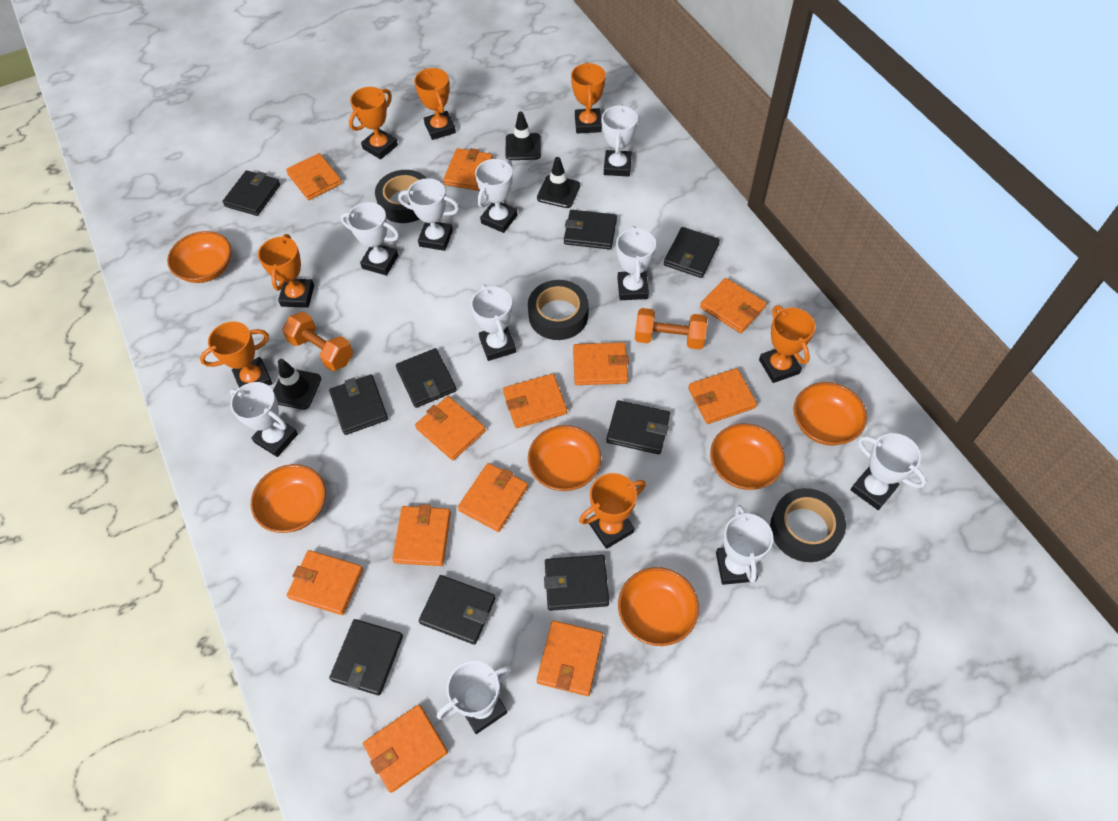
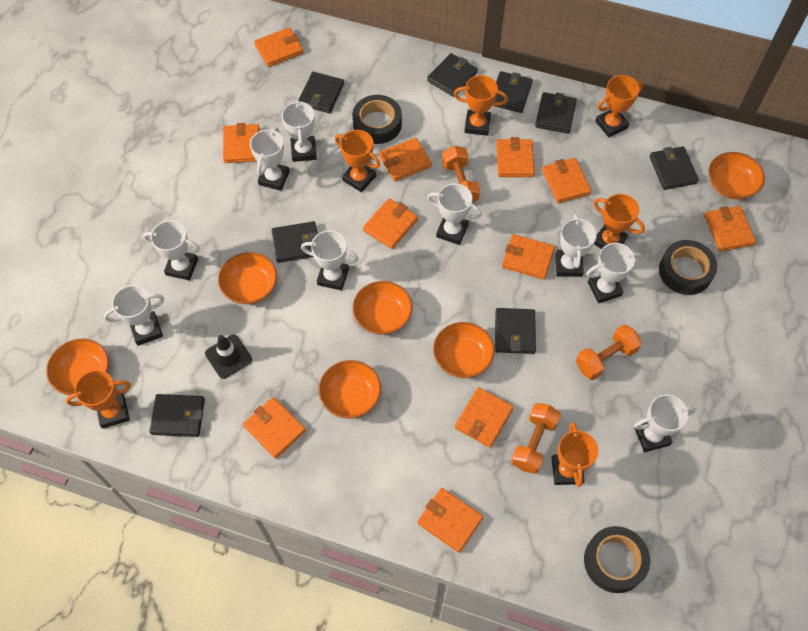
black traffic cone: [273,359,321,410] [505,112,541,160] [537,157,580,208] = 3 -> [205,335,252,379] = 1
black wallet: [222,170,281,216] [329,375,388,435] [329,619,403,695] [396,348,457,408] [419,575,495,645] [544,555,609,611] [564,210,617,249] [606,400,670,454] [664,227,720,278] = 9 -> [149,394,205,437] [272,221,319,263] [299,72,344,113] [427,53,478,97] [494,71,533,113] [495,308,536,354] [535,92,577,134] [649,147,699,190] = 8
orange dumbbell: [282,312,353,371] [635,308,707,350] = 2 -> [442,146,480,203] [511,403,561,474] [576,324,642,380] = 3
orange trophy: [200,321,273,388] [258,234,314,308] [349,87,398,159] [414,68,456,140] [571,62,606,134] [579,473,646,549] [759,305,815,383] = 7 -> [66,370,131,429] [335,130,380,192] [454,75,508,136] [552,422,598,487] [594,194,645,249] [595,75,643,137] = 6
orange wallet: [286,153,342,200] [287,550,363,615] [363,705,448,793] [392,504,451,566] [415,396,486,460] [443,148,493,191] [458,463,528,532] [503,374,567,428] [537,621,603,696] [573,342,629,385] [688,368,757,424] [700,278,767,333] = 12 -> [223,123,260,163] [243,397,306,459] [254,27,304,67] [363,198,418,249] [379,138,432,182] [417,488,483,553] [455,387,513,448] [496,137,535,177] [502,234,555,280] [542,158,591,203] [704,206,756,252] = 11
white trophy: [230,382,298,457] [340,202,399,275] [398,178,459,251] [437,661,513,734] [471,284,516,361] [475,159,518,233] [602,104,638,177] [616,226,656,300] [716,505,773,585] [851,433,927,510] = 10 -> [104,285,164,346] [143,220,200,280] [250,127,290,191] [282,99,317,162] [301,230,359,290] [427,184,482,245] [555,214,597,277] [586,243,642,303] [634,394,696,452] = 9

